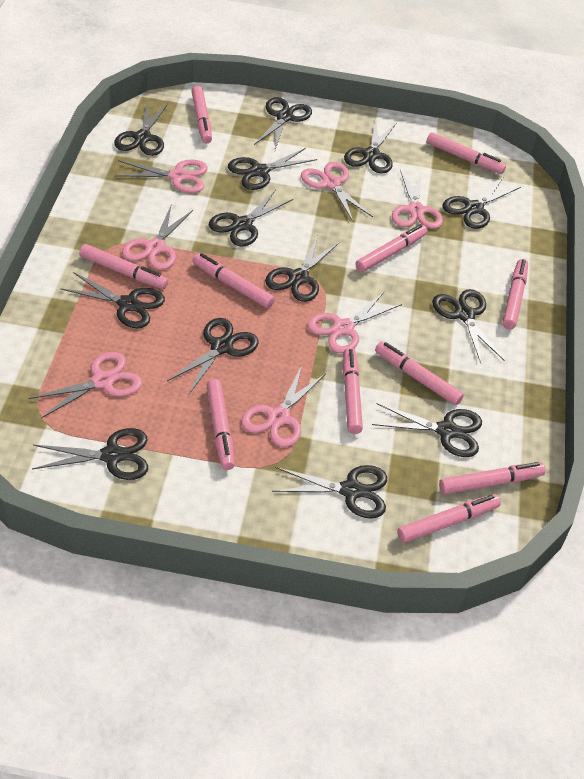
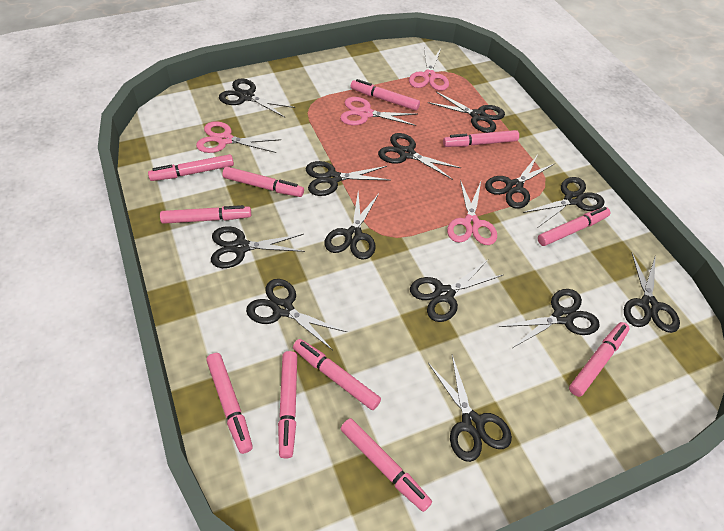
pink scissors: [28,352,142,418] [114,159,208,193] [122,206,193,270] [241,365,325,447] [301,162,373,221] [307,291,402,353] [392,170,443,229] = 7 -> [196,121,281,153] [340,97,418,126] [409,48,449,91] [447,180,497,245] = 4

